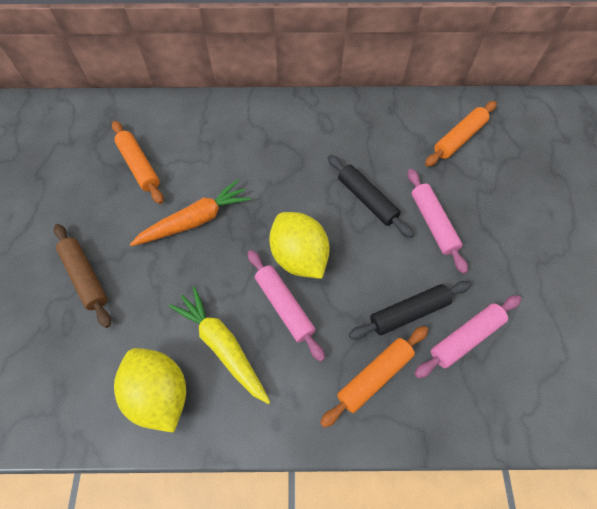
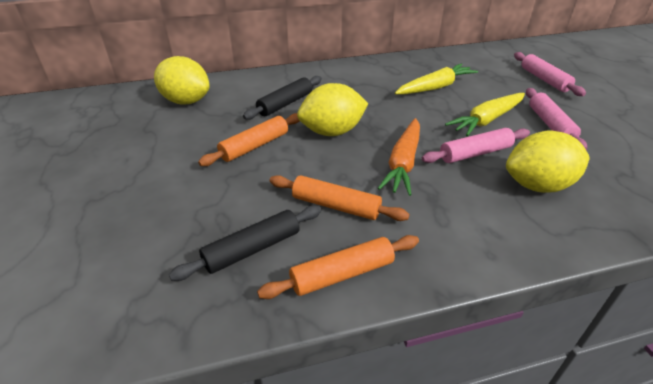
brown rolling pin: [54,224,111,328] = 1 -> none = 0
yellow carrot: [169,286,270,404] = 1 -> [395,64,478,95] [445,93,525,136] = 2
yellow lemon: [114,348,186,433] [269,212,330,279] = 2 -> [154,56,210,104] [297,83,369,136] [506,131,590,193] = 3

